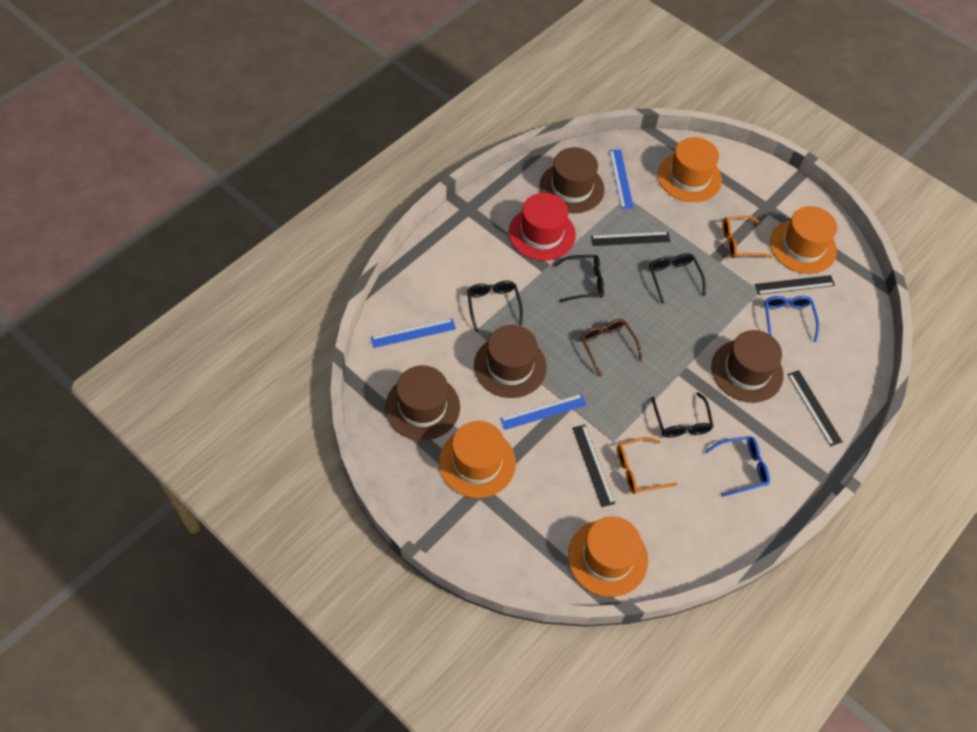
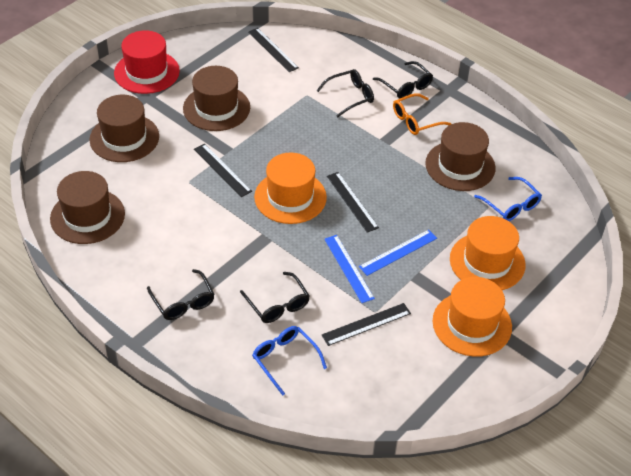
blue ruler: [371,318,456,348] [500,394,587,430] [609,150,634,209] = 3 -> [324,235,375,303] [359,230,437,276] = 2
brown glasses: [581,319,642,377] = 1 -> none = 0
orange glasses: [616,437,678,494] [722,215,772,258] = 2 -> [393,93,451,135] = 1
orange hat: [439,421,516,498] [568,517,648,597] [658,137,722,202] [770,206,837,274] = 4 -> [254,152,327,224] [433,277,512,357] [450,216,526,290] = 3

